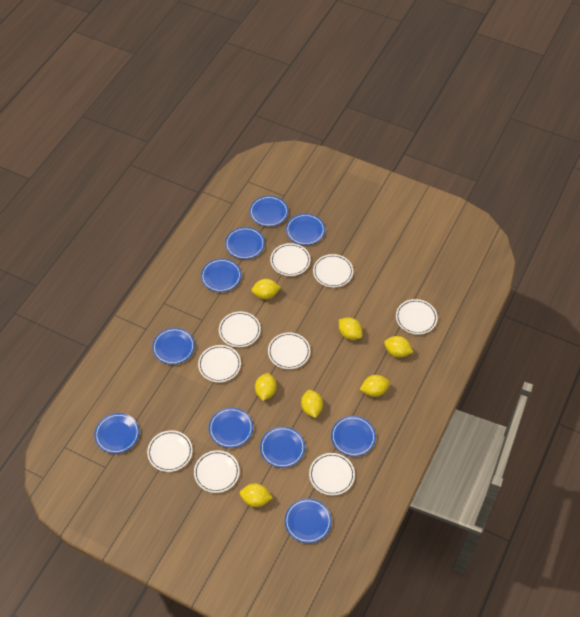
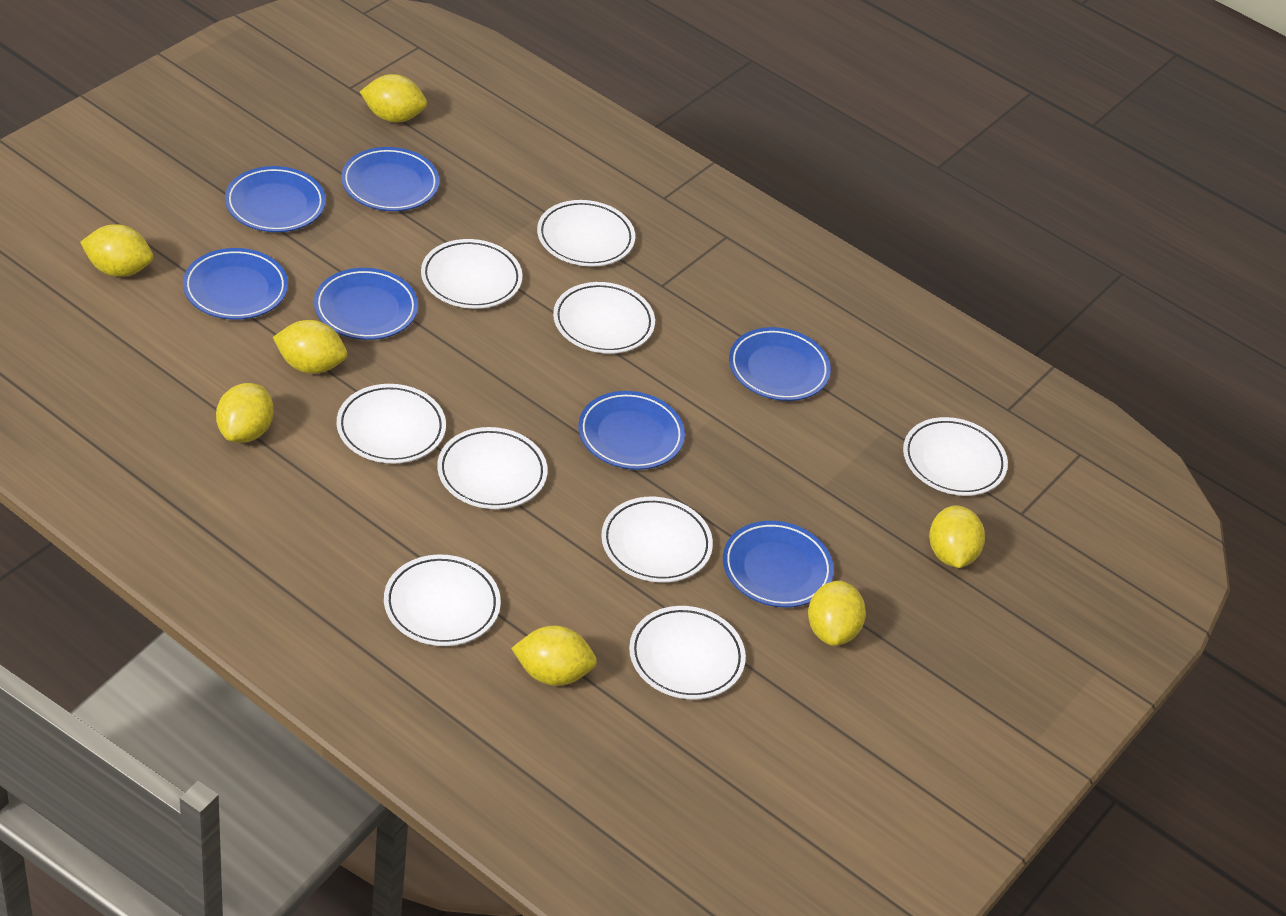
blue plate: [94,413,139,454] [152,328,195,365] [201,259,241,292] [209,408,253,448] [225,227,265,259] [250,196,288,227] [260,427,305,468] [285,498,332,543] [286,214,325,245] [331,416,376,457] = 10 -> [183,248,288,320] [225,166,326,232] [314,268,418,340] [341,147,440,211] [578,391,685,470] [723,521,834,608] [729,327,831,401] = 7

